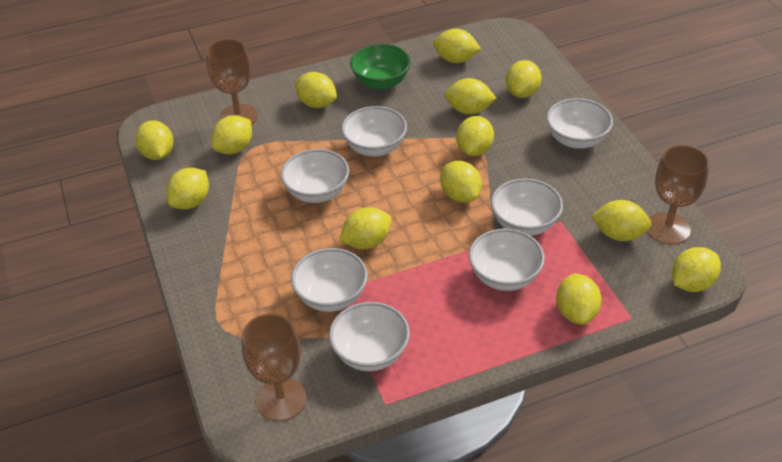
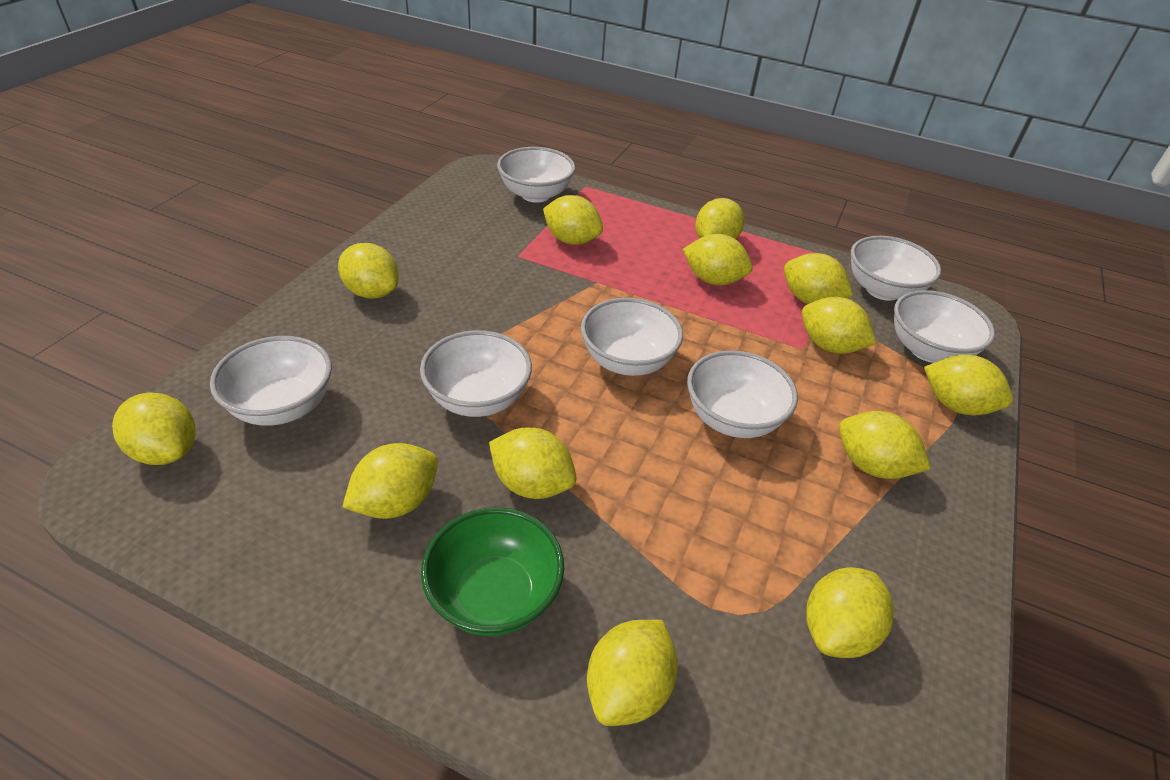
brown goblet: [206,39,257,125] [242,313,306,421] [647,145,709,245] = 3 -> none = 0

